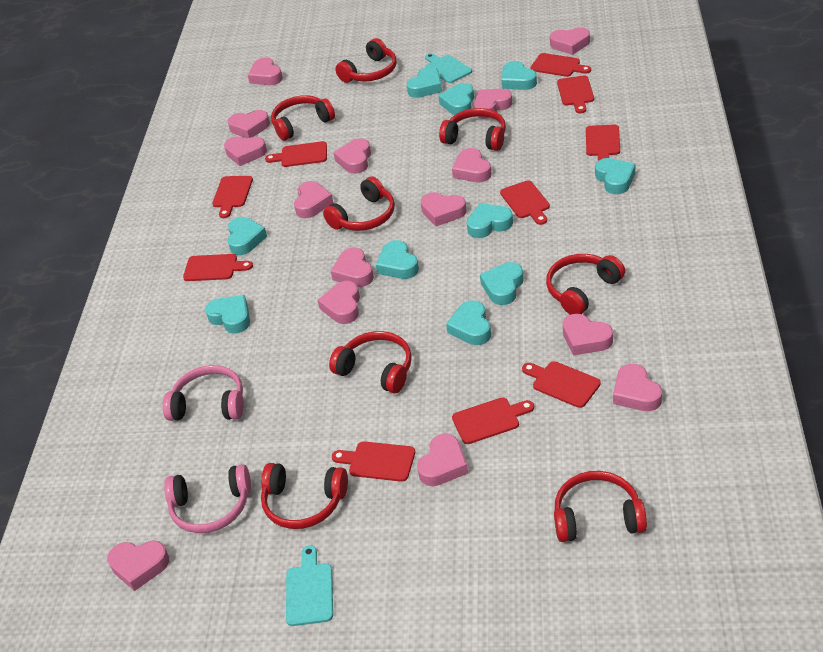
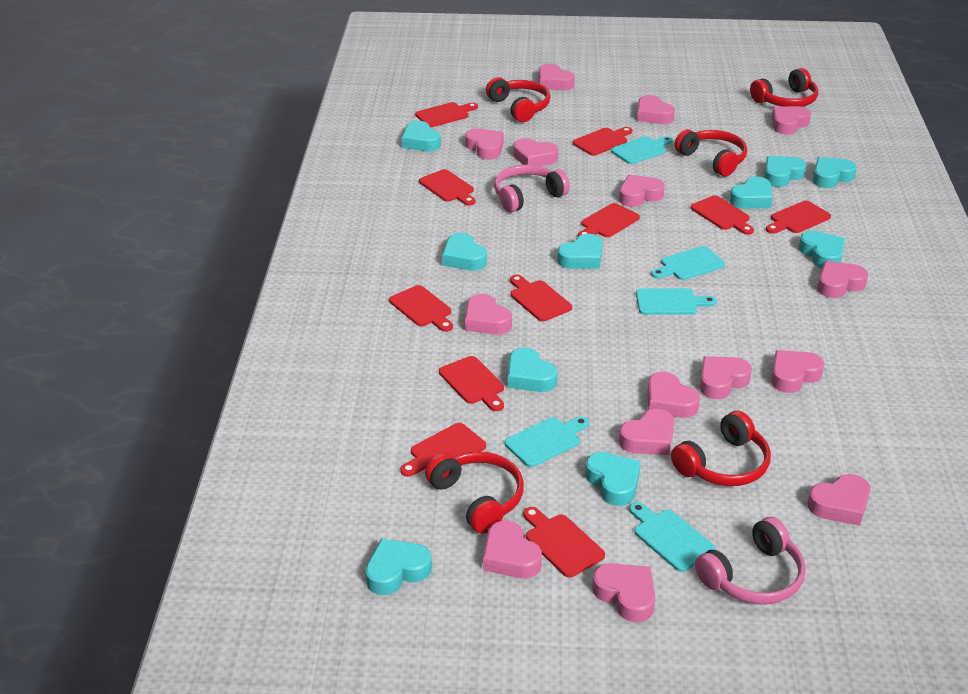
red cutting board: [183,254,253,281] [212,176,253,218] [265,141,327,167] [332,441,415,482] [452,398,534,444] [500,180,550,225] [522,361,601,408] [530,53,591,77] [557,76,594,113] [586,124,620,161] = 10 -> [389,285,453,332] [400,423,486,477] [415,102,478,127] [419,169,475,206] [439,356,504,411] [510,275,572,321] [523,507,605,578] [573,127,632,156] [578,203,640,237] [691,195,754,235] [766,201,831,234] = 11
red headphones: [261,463,348,529] [271,95,335,141] [323,176,395,231] [329,331,412,393] [335,38,397,83] [439,108,506,151] [546,254,625,315] [554,471,647,542] = 8 -> [425,451,524,534] [486,77,550,122] [671,411,771,486] [675,129,747,177] [750,68,818,107] = 5
turquoise cutting board: [286,545,333,626] [425,53,472,83] = 2 -> [505,416,589,467] [611,136,673,164] [629,502,715,572] [636,288,717,315] [651,246,725,280] = 5

